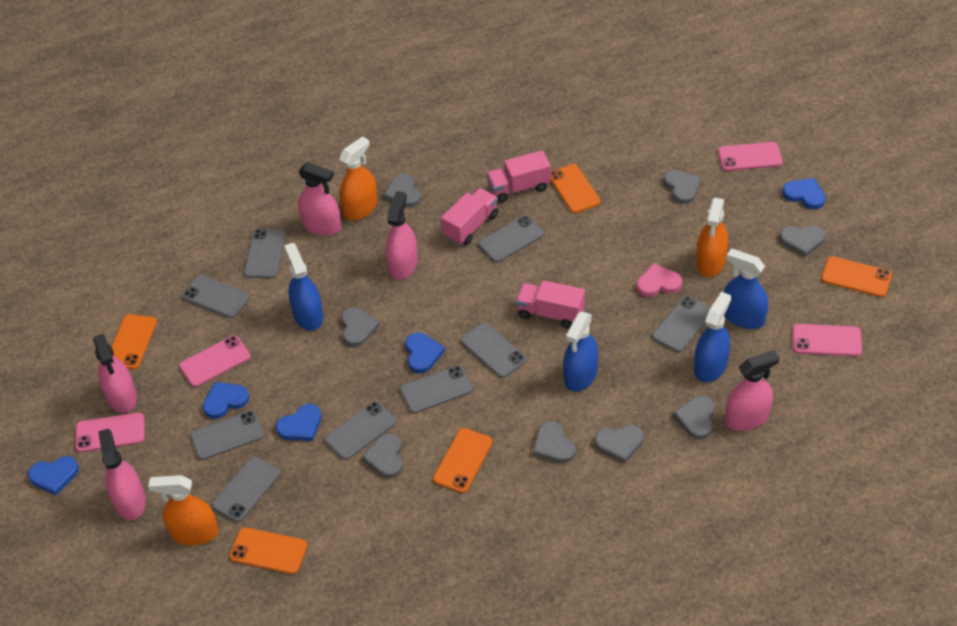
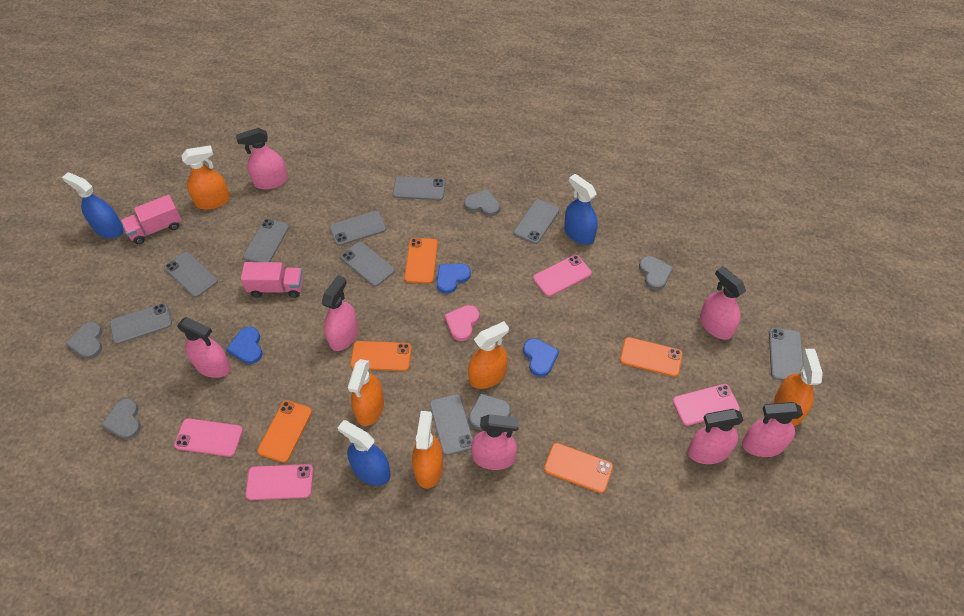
blue heart: [28,456,79,495] [202,382,249,419] [276,404,321,441] [405,333,445,373] [782,178,826,209] = 5 -> [226,327,263,364] [437,263,471,294] [523,339,559,377] = 3
blue spray bottle: [284,243,323,331] [563,312,598,392] [694,292,731,382] [724,248,768,329] = 4 -> [62,172,124,238] [337,420,391,486] [564,174,598,245] = 3
grey heart: [341,307,380,347] [362,433,403,478] [384,173,421,208] [533,421,576,463] [595,424,644,463] [664,170,702,204] [673,396,715,439] [779,225,825,257] = 8 -> [66,322,102,359] [101,398,141,440] [464,189,500,216] [469,393,511,430] [639,256,673,290] = 5
orange spray bottle: [148,475,219,545] [339,136,378,220] [696,198,728,277] = 3 -> [182,145,230,210] [348,359,384,426] [412,411,443,489] [468,321,509,389] [774,349,823,426] = 5
pink spray bottle: [93,334,137,413] [98,429,146,521] [298,162,342,236] [385,191,418,280] [725,350,780,431] = 5 -> [177,317,231,378] [236,128,288,189] [321,275,358,351] [471,414,519,470] [688,409,744,464] [700,266,746,340] [742,402,803,457] = 7
pink truck: [441,188,498,245] [486,150,551,203] [516,280,585,329] = 3 -> [121,195,182,244] [241,262,303,298] = 2

